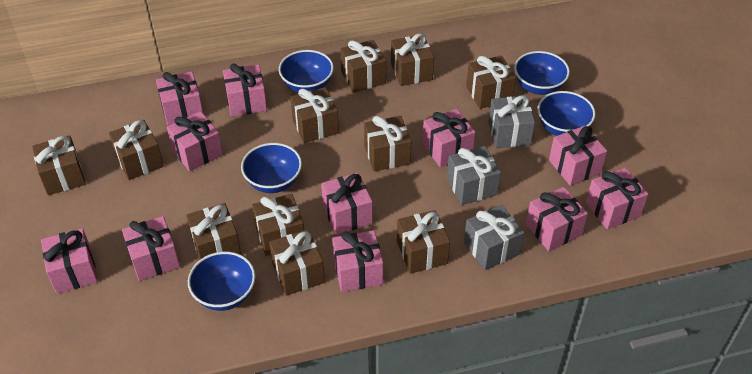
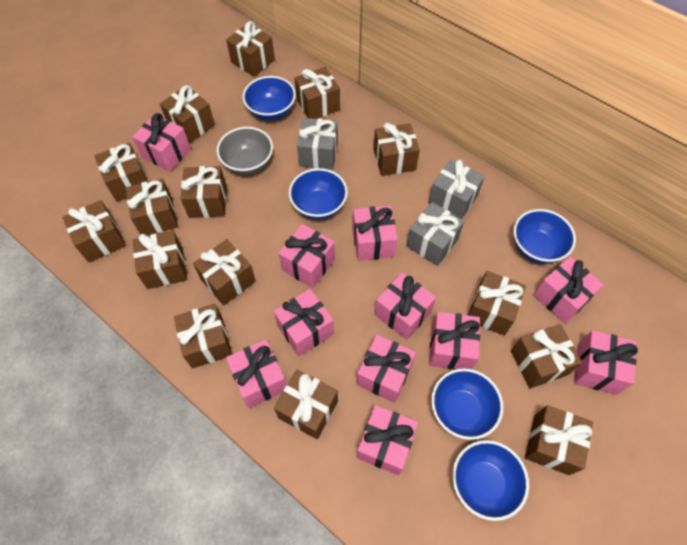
brown gift: [32,135,86,195] [109,120,164,180] [186,203,241,260] [252,194,304,256] [269,229,325,296] [290,87,339,143] [340,40,386,93] [364,116,411,171] [391,33,434,86] [397,210,450,274] [466,56,516,109] = 11 -> [62,200,126,263] [94,143,148,202] [125,178,178,235] [133,231,187,289] [160,85,215,143] [174,304,232,369] [180,166,227,218] [193,239,256,305] [226,21,275,77] [274,369,338,439] [294,67,340,119] [373,123,420,176] [468,271,526,336] [511,324,582,389] [525,405,593,475] = 15
grey bowl: none = 0 -> [217,127,273,175] = 1

